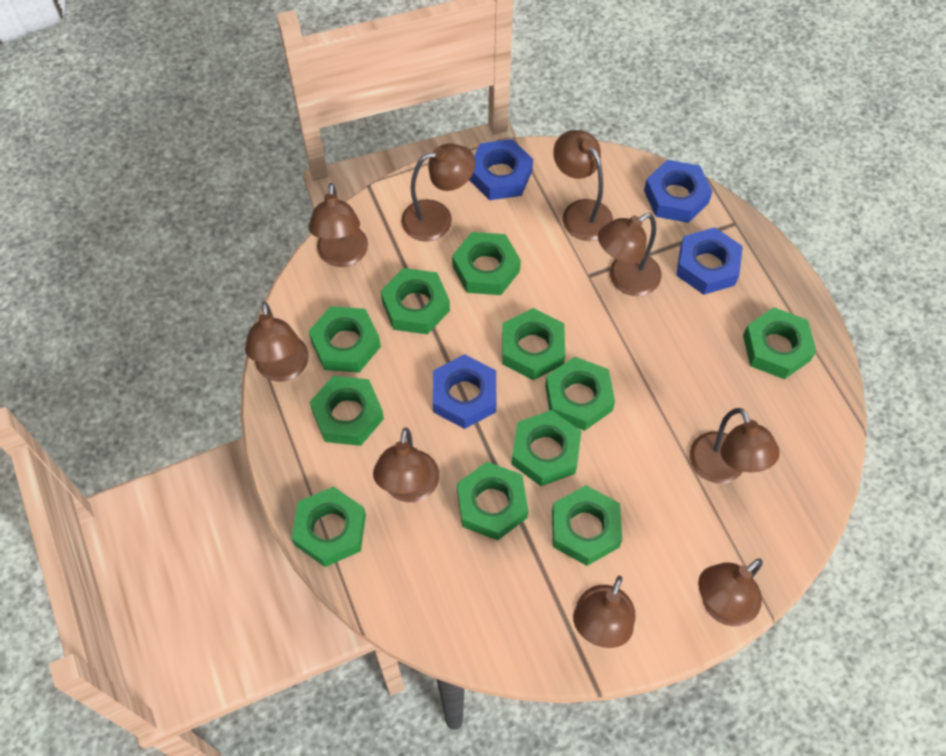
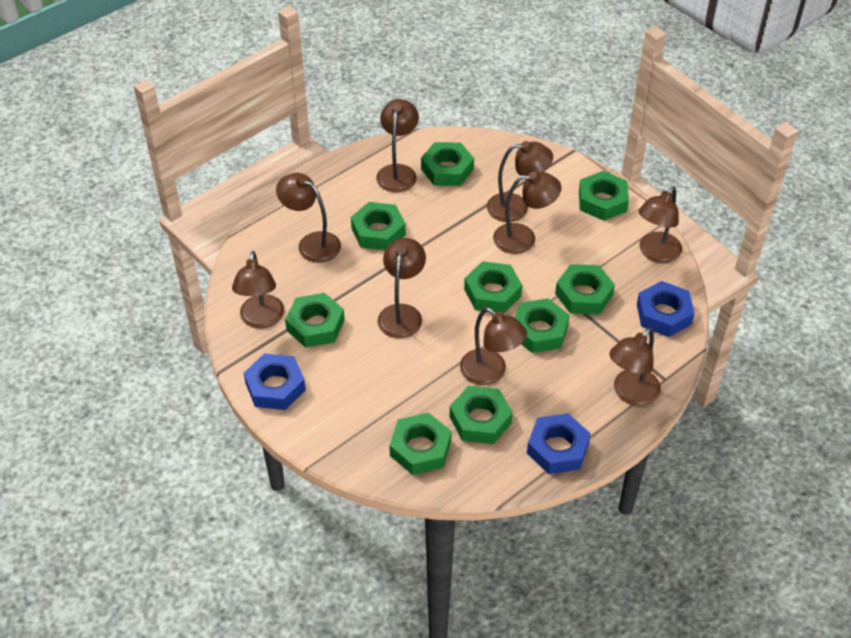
blue nut: [433,354,497,429] [469,139,533,200] [644,160,713,223] [676,227,743,295] = 4 -> [244,353,306,410] [527,413,591,474] [637,281,695,337] = 3
green nut: [292,486,366,567] [308,306,381,373] [310,376,384,446] [381,268,450,334] [452,232,521,295] [457,462,528,541] [502,308,565,380] [511,410,581,486] [545,357,615,431] [552,485,622,566] [743,307,816,379] = 11 -> [285,293,345,348] [351,202,406,250] [389,413,452,475] [421,142,474,186] [449,386,513,444] [464,261,522,314] [515,298,570,353] [555,264,615,315] [579,171,629,221] = 9

